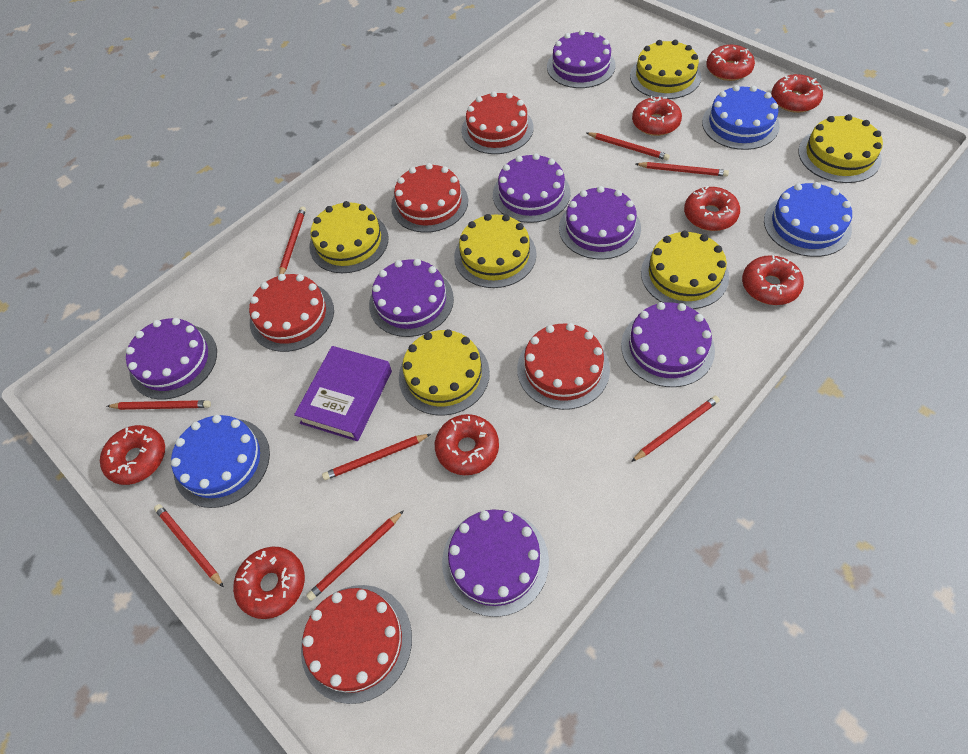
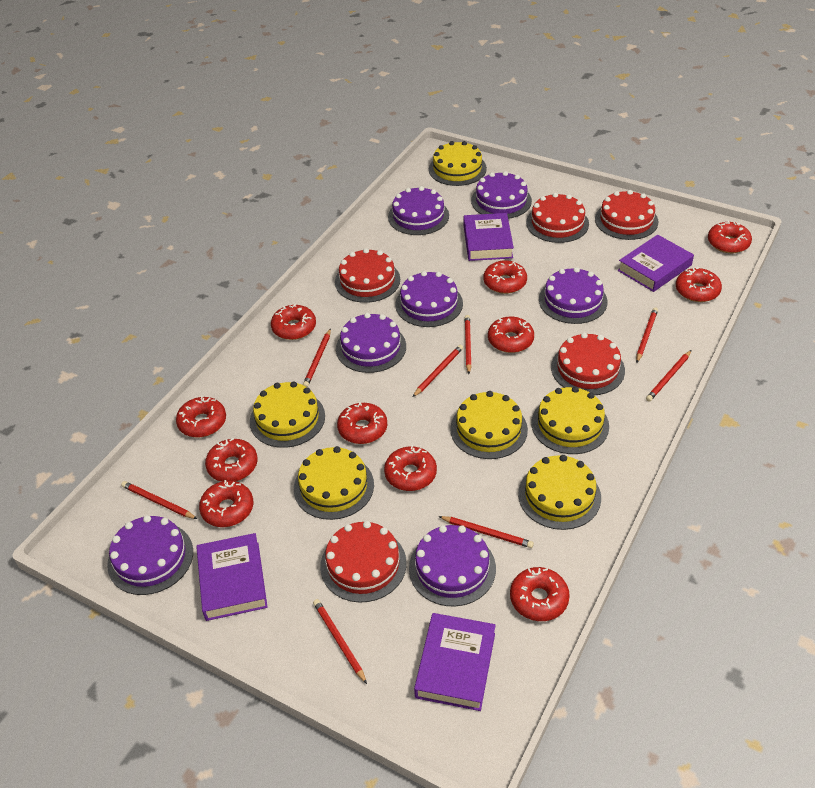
blue cake: [171,415,270,508] [702,85,780,150] [764,182,852,257] = 3 -> none = 0
purple book: [294,346,392,441] = 1 -> [196,533,268,621] [414,613,496,711] [464,213,514,261] [618,235,694,292] = 4
red donut: [100,425,165,485] [233,547,305,619] [435,414,499,475] [632,96,682,136] [684,186,740,231] [706,45,755,81] [742,255,804,305] [771,74,823,113] = 8 -> [176,396,226,438] [199,480,253,527] [205,438,257,482] [271,304,316,340] [337,402,387,444] [384,445,437,491] [484,260,527,294] [488,316,534,353] [510,567,570,621] [676,267,722,302] [708,221,752,253] = 11

